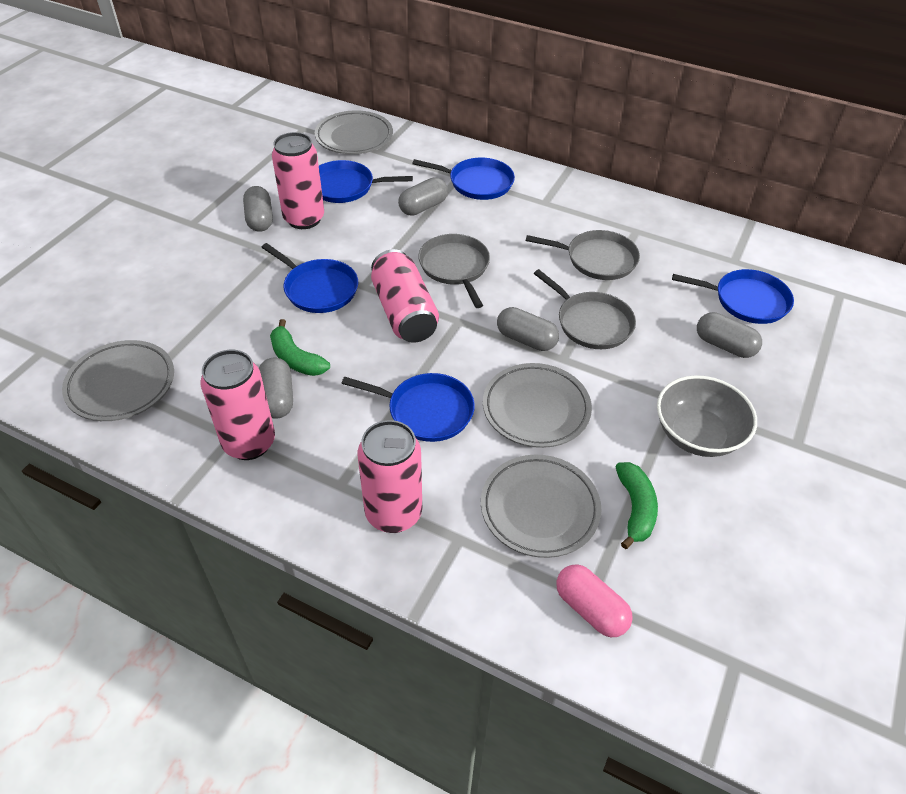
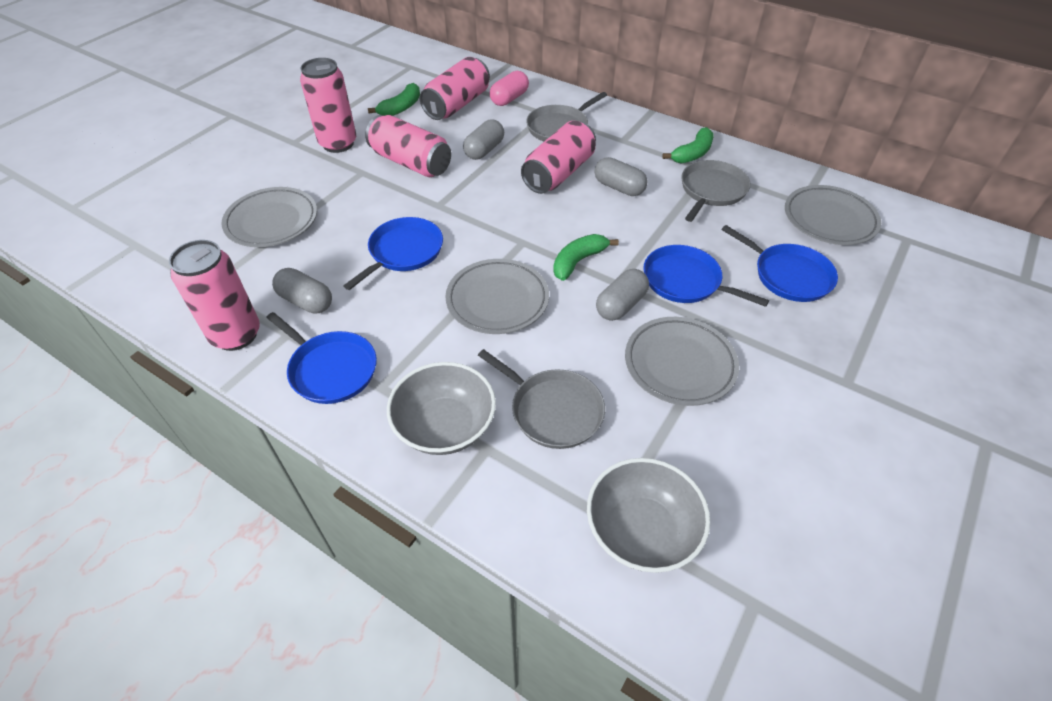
blue pan: [262,243,358,313] [319,160,413,203] [342,373,475,442] [412,158,515,200] [672,269,794,324] = 5 -> [266,312,377,404] [343,217,443,290] [643,245,769,307] [722,225,838,302] = 4
green banana: [270,319,330,376] [615,462,658,549] = 2 -> [368,83,420,116] [553,234,619,281] [662,127,714,163] = 3
grey bowl: [657,375,757,457] = 1 -> [387,362,496,455] [587,458,710,573] = 2
grey capsule: [243,186,273,232] [259,358,293,419] [398,177,448,216] [497,307,559,351] [697,312,762,358] = 5 -> [272,268,332,314] [463,119,504,160] [594,157,647,196] [596,269,649,321] = 4
pink can: [200,350,275,460] [272,132,324,229] [358,420,422,533] [371,249,439,343] = 4 -> [169,240,260,351] [300,58,356,153] [365,115,451,177] [420,57,490,120] [521,121,596,194] = 5

